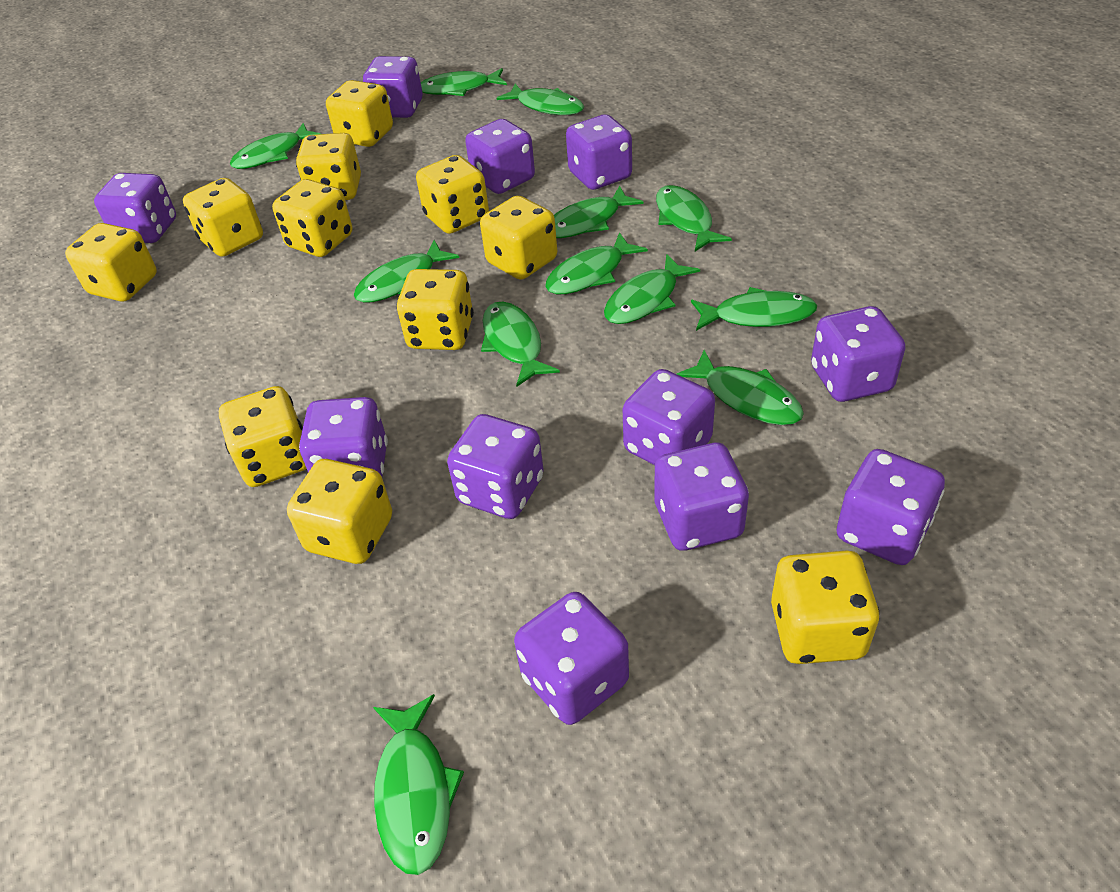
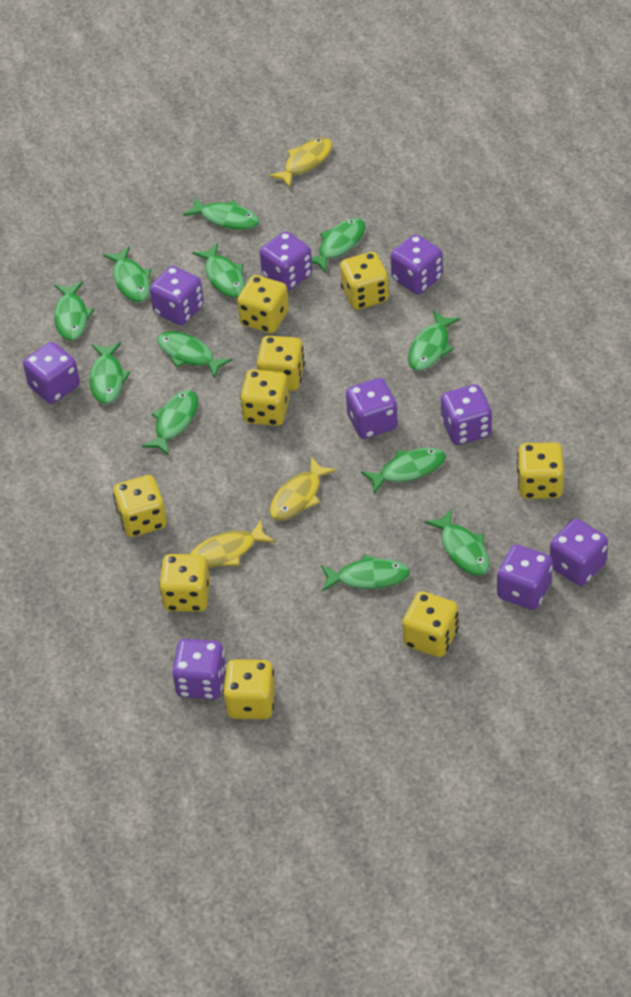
purple dice: [94,173,176,243] [299,397,388,476] [363,56,423,118] [447,414,544,519] [465,119,535,194] [514,592,629,725] [566,114,632,190] [623,369,715,465] [654,443,749,551] [811,306,906,402] [837,449,945,565] = 11 -> [23,342,80,404] [150,266,204,325] [172,639,226,700] [260,231,313,291] [346,378,398,439] [391,234,443,294] [441,384,492,445] [497,544,553,610] [550,519,608,586] = 9
yellow dice: [65,223,157,302] [183,178,263,257] [219,386,307,487] [272,179,352,257] [287,459,392,564] [296,133,361,200] [326,80,393,147] [397,269,474,350] [416,155,489,234] [480,196,557,280] [771,551,880,664] = 11 -> [113,475,167,537] [159,554,210,611] [223,659,275,719] [237,275,289,333] [240,370,289,426] [257,336,305,391] [340,252,389,310] [402,591,459,657] [517,442,564,499] = 9
yellow fish: none = 0 -> [190,520,275,568] [269,137,332,188] [270,457,337,521] = 3

